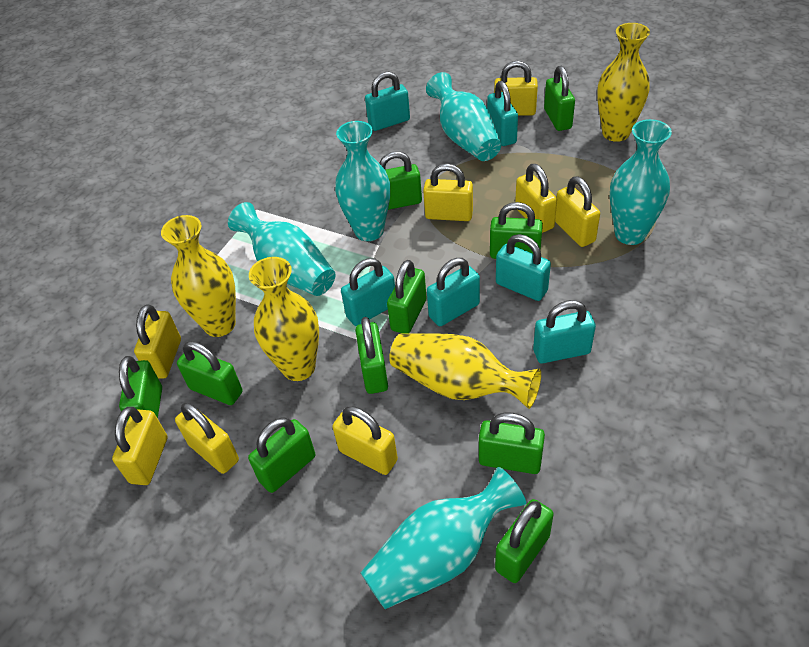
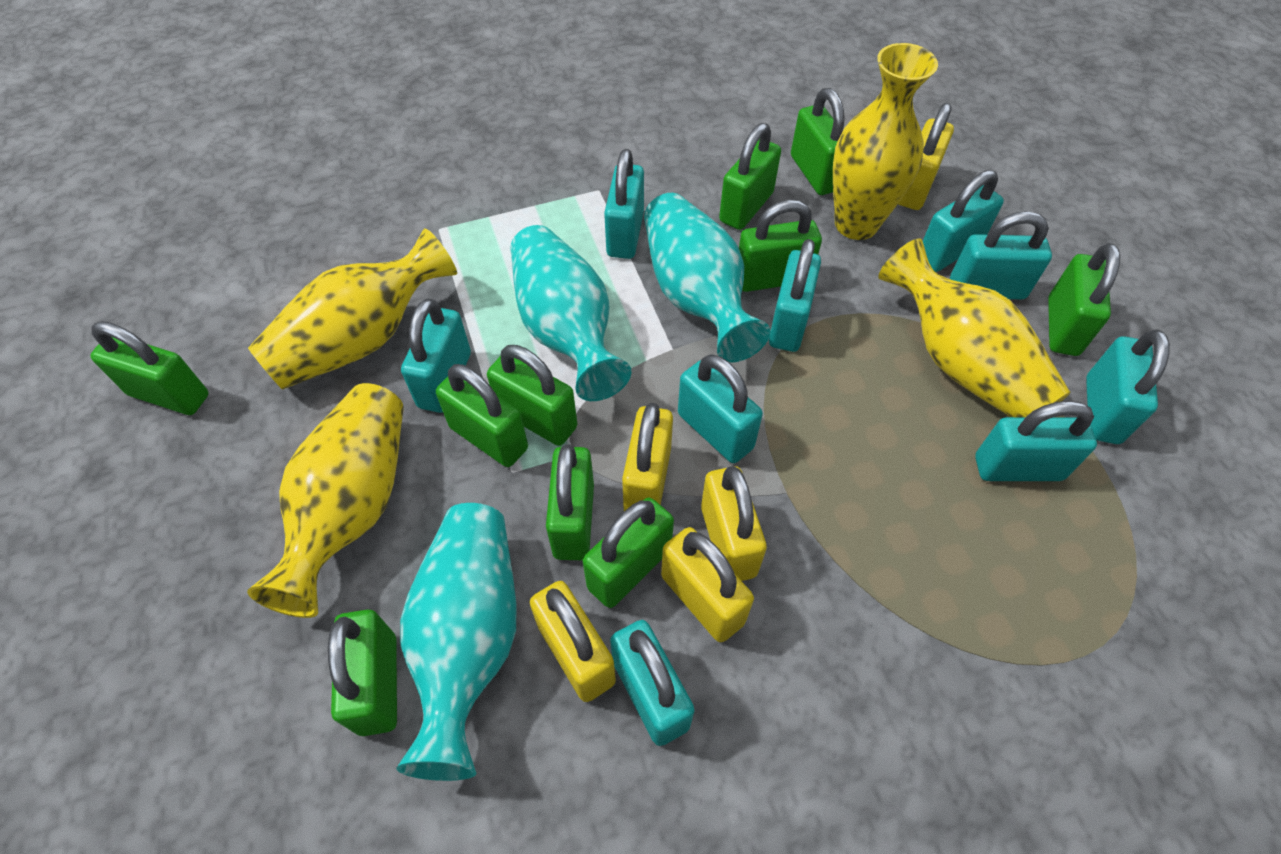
turquoise padlock: [341,258,395,326] [365,72,410,131] [427,258,480,326] [487,81,518,146] [496,234,551,301] [533,300,596,363] = 6 -> [401,298,471,413] [604,149,644,259] [610,620,695,746] [678,354,763,463] [769,239,821,352] [923,170,1004,272] [950,211,1052,299] [975,401,1097,481] [1086,329,1170,444] = 9
turquoise vase: [228,202,336,296] [335,121,390,241] [360,467,526,609] [426,72,501,161] [610,119,672,245] = 5 -> [396,503,517,781] [510,225,631,401] [644,193,771,362] = 3
yellow padlock: [112,407,168,485] [134,305,181,379] [175,403,239,474] [332,406,398,475] [423,164,473,221] [494,61,538,116] [515,164,557,233] [555,176,600,247] = 8 -> [530,581,616,702] [622,403,673,511] [661,527,754,642] [701,466,767,581] [898,103,954,210] = 5

